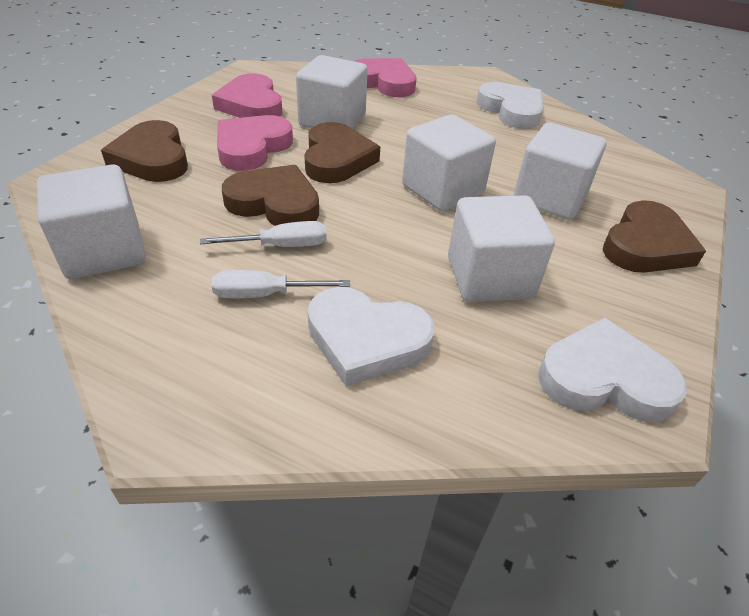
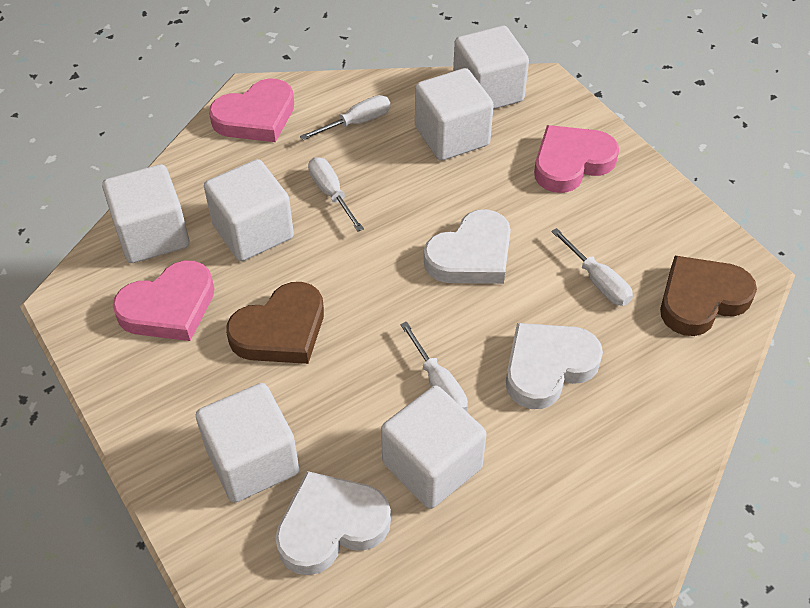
brown heart: [101,120,188,182] [222,165,319,226] [304,122,380,183] [603,200,706,273] = 4 -> [226,282,324,364] [660,256,757,336] = 2
white cube: [37,164,146,279] [296,55,367,129] [402,114,496,211] [448,195,555,302] [513,123,606,220] = 5 -> [102,164,189,263] [196,383,299,502] [204,159,294,261] [381,386,487,509] [415,68,494,161] [453,26,529,109] = 6
white screwdriver: [200,221,327,247] [212,270,350,298] = 2 -> [300,95,390,140] [308,157,364,232] [400,322,468,411] [551,228,633,306] = 4

